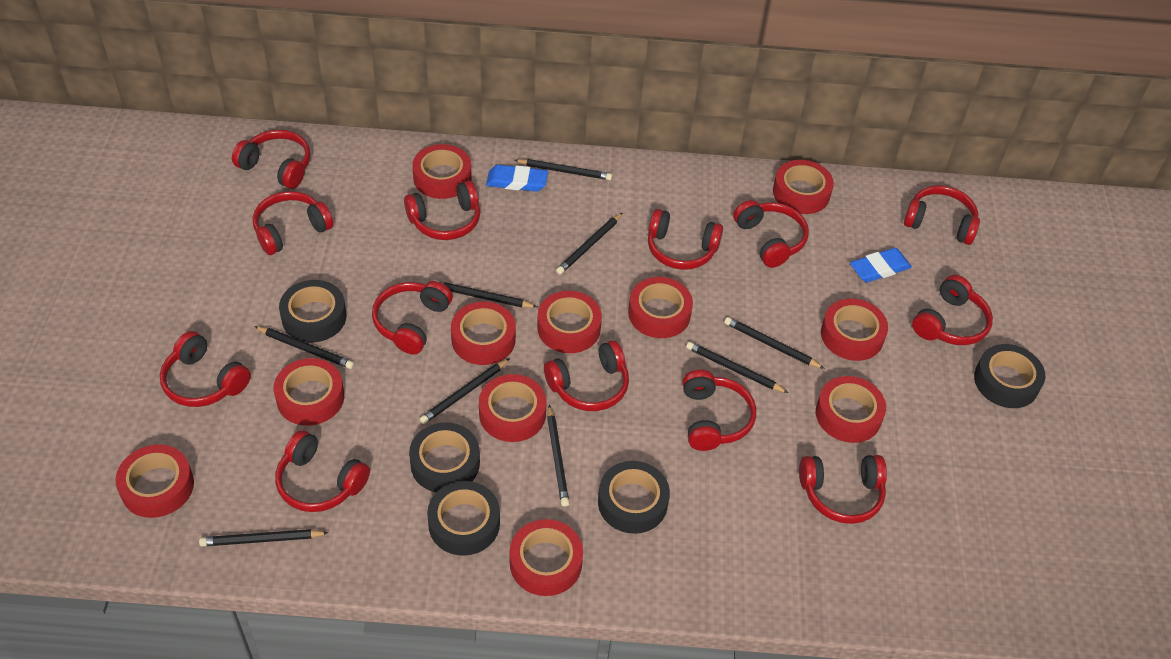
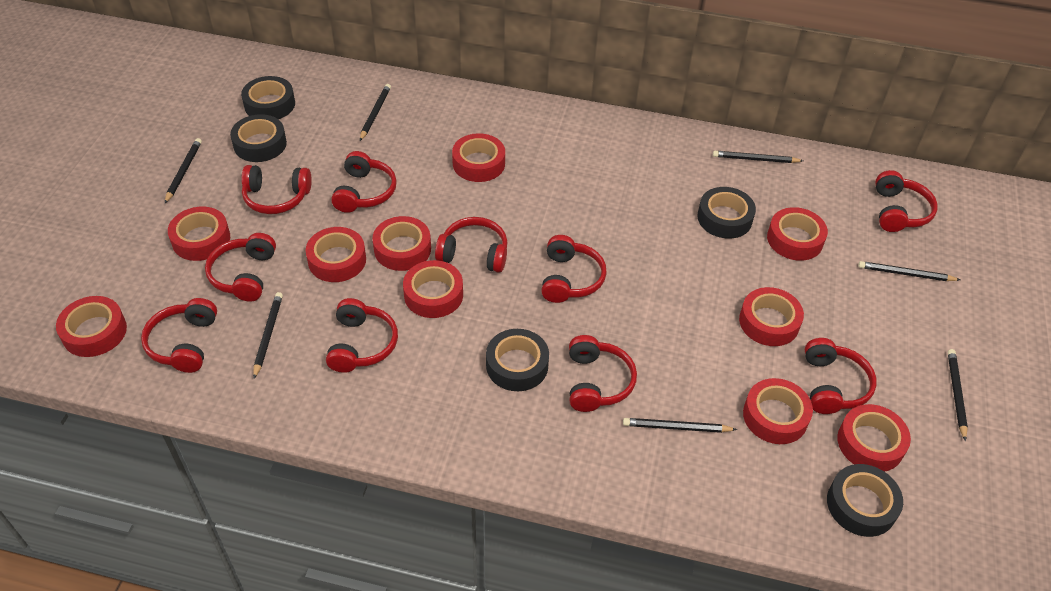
black pencil: [199,529,329,546] [254,326,354,369] [420,358,510,424] [434,280,537,308] [514,159,612,180] [547,405,569,506] [556,213,623,274] [686,342,789,393] [724,317,825,369] = 9 -> [165,138,202,203] [253,292,283,379] [360,84,391,141] [623,418,737,433] [713,151,803,163] [858,261,960,281] [948,349,968,441] = 7
blue eraser: [486,165,548,192] [850,248,912,283] = 2 -> none = 0
red headphones: [160,331,251,407] [232,130,311,189] [253,191,333,255] [275,430,370,512] [372,281,453,355] [404,181,480,240] [544,340,629,411] [648,209,723,270] [683,370,756,451] [733,200,809,268] [799,455,887,524] [904,186,980,245] [912,275,993,345] = 13 -> [141,298,217,373] [205,233,276,301] [241,165,312,214] [326,298,398,373] [331,151,397,213] [435,217,508,273] [541,235,607,303] [569,335,637,412] [805,338,876,414] [875,170,938,232] = 10
red tape: [115,444,194,518] [274,358,344,426] [412,144,472,199] [451,302,516,365] [479,374,547,442] [510,519,583,596] [537,291,602,353] [628,277,693,338] [773,160,834,214] [816,376,886,443] [821,299,888,361] = 11 -> [56,296,127,357] [168,207,230,261] [306,227,366,282] [372,216,431,271] [403,260,463,318] [452,133,505,182] [739,287,804,346] [743,378,813,444] [767,207,828,261] [837,404,911,472] = 10

